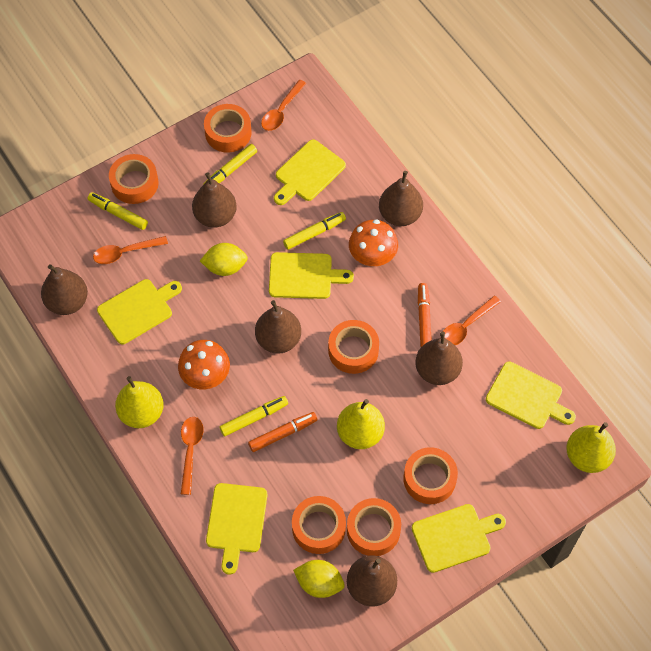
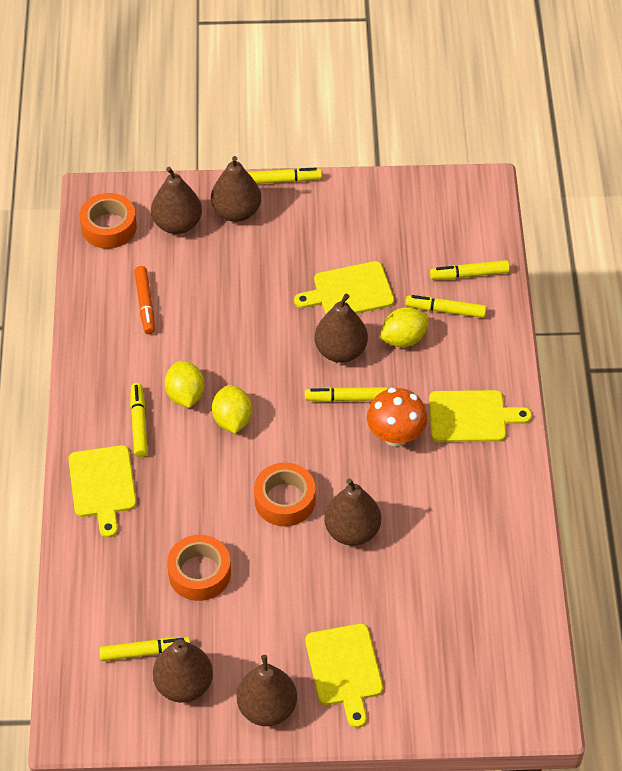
orange marker: [248,412,317,452] [418,283,432,347] = 2 -> [134,266,155,334] = 1
orange mushroom: [178,340,230,389] [349,220,398,266] = 2 -> [367,388,427,446] = 1
orange spoon: [93,236,168,264] [181,417,204,495] [261,80,306,131] [443,296,501,345] = 4 -> none = 0
orange tape: [109,154,159,204] [204,104,252,153] [292,496,346,554] [328,320,379,374] [347,498,401,556] [403,447,458,504] = 6 -> [80,193,137,249] [167,535,231,601] [254,462,316,526] = 3
yellow cutting board: [97,279,182,344] [206,483,268,575] [269,252,354,299] [274,140,346,205] [412,504,506,573] [486,362,576,429] = 6 -> [68,445,136,538] [294,261,394,314] [305,624,383,728] [429,390,532,442] = 4
yellow lemon: [200,243,248,276] [293,560,345,598] = 2 -> [165,361,204,408] [212,385,252,433] [379,307,429,347] = 3
yellow marker: [87,192,148,230] [203,144,257,185] [220,396,288,437] [283,212,346,250] = 4 -> [99,637,190,661] [130,383,148,457] [248,167,322,184] [305,387,388,402] [406,295,486,318] [430,260,510,280] = 6
yellow pear: [115,376,164,428] [337,399,385,449] [566,422,616,473] = 3 -> none = 0

